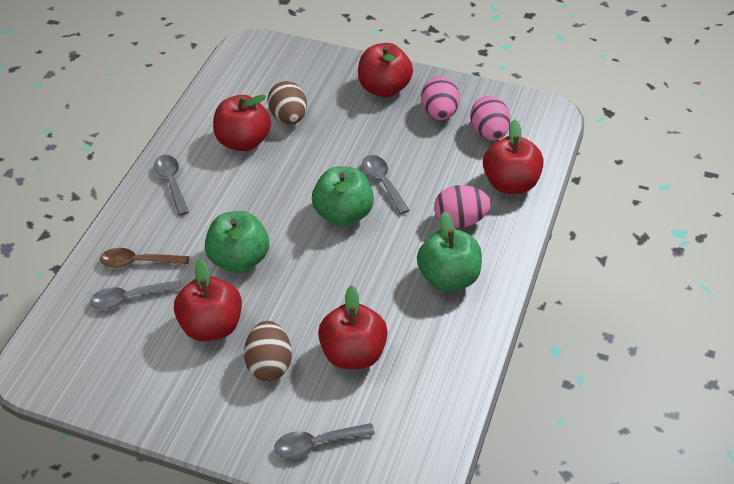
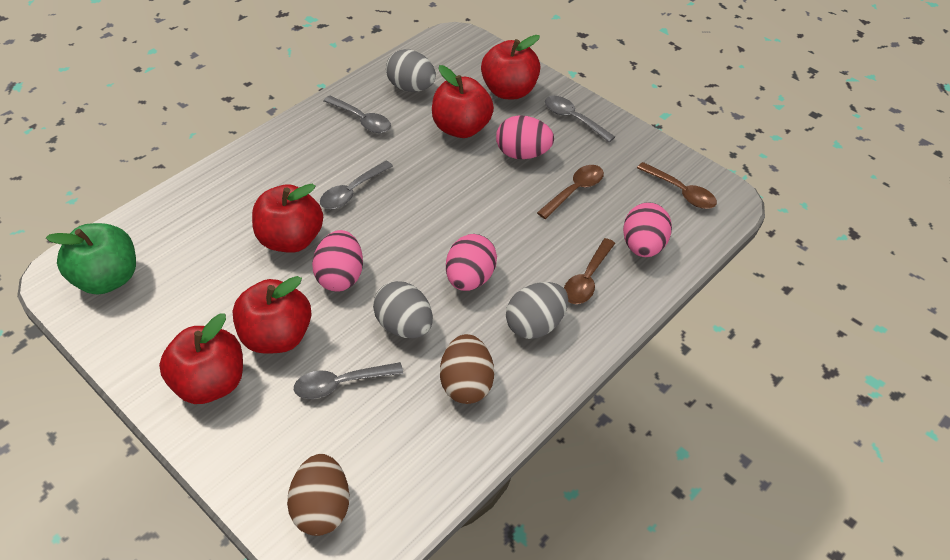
brown spoon: [100,248,189,268] = 1 -> [537,165,604,219] [564,238,615,304] [637,162,717,209] = 3
green apple: [205,211,269,273] [312,166,374,226] [417,212,482,291] = 3 -> [46,223,136,295] = 1
grey egg: none = 0 -> [373,281,433,338] [386,49,436,92] [506,282,568,339] = 3
pink egg: [421,76,460,120] [434,185,491,228] [470,96,511,140] = 3 -> [312,230,363,292] [446,234,497,291] [496,115,554,159] [623,202,672,257] = 4

